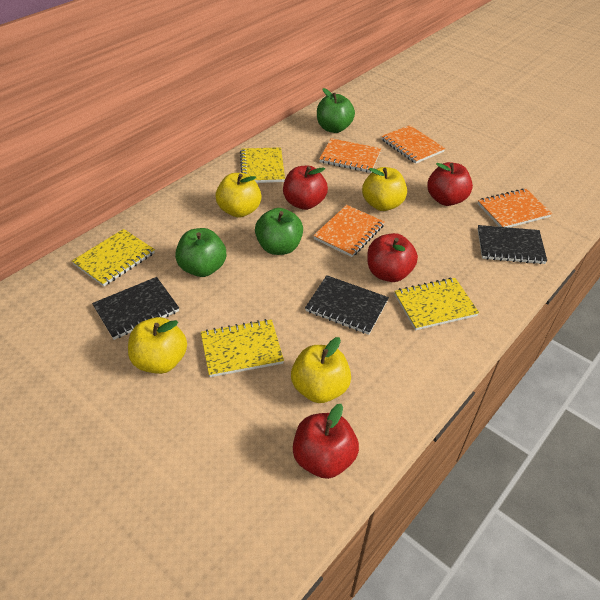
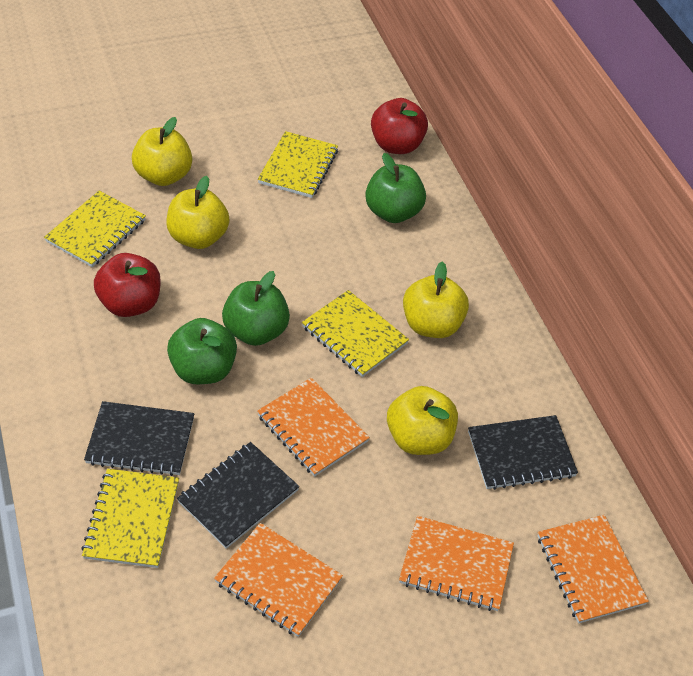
red apple: [283,166,328,210] [293,404,359,479] [367,233,418,282] [427,162,473,206] = 4 -> [94,253,161,317] [371,98,428,154] = 2

